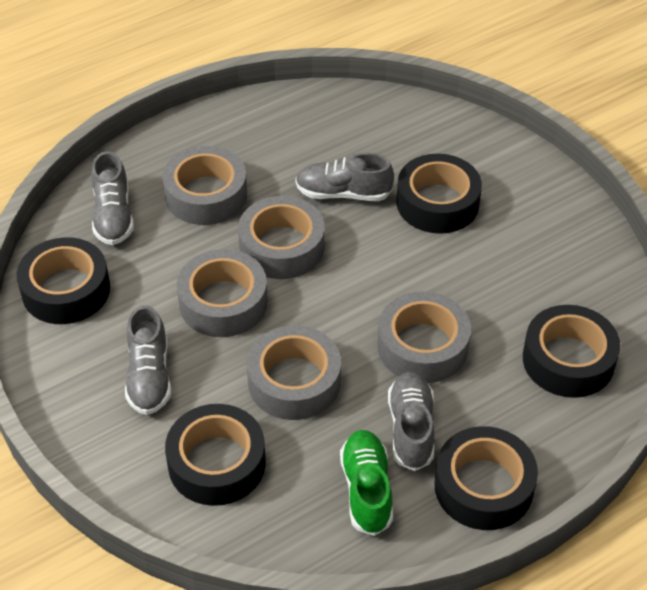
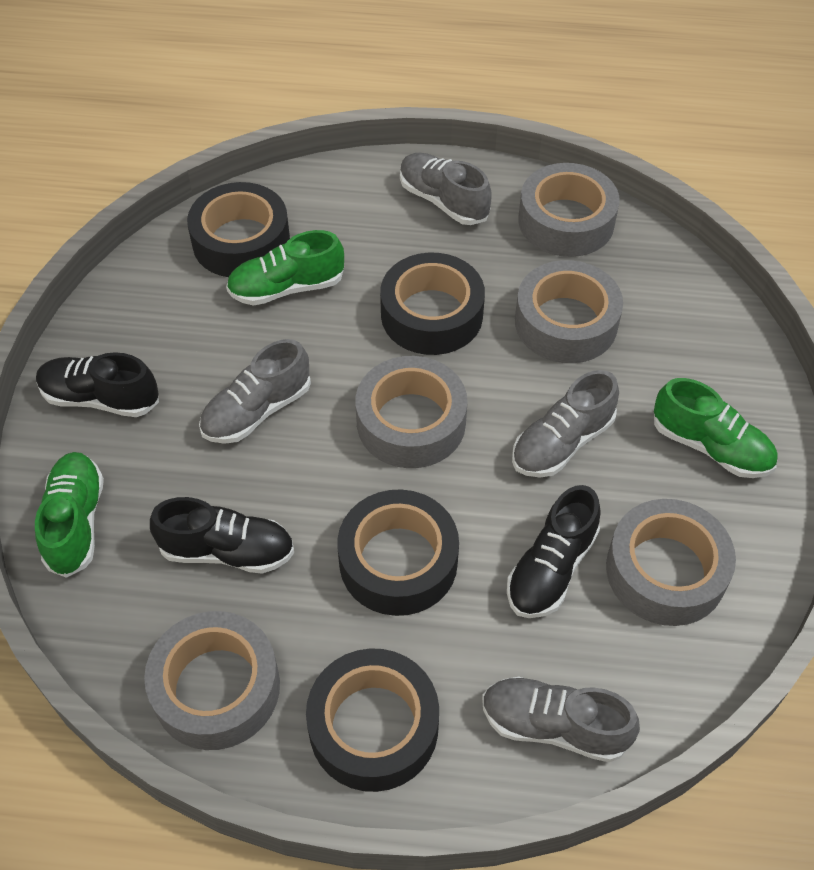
black shoe: none = 0 -> [36,352,159,417] [150,497,294,574] [507,485,601,618] = 3
black tape: [17,237,110,324] [165,404,266,506] [397,154,482,234] [434,426,538,530] [523,305,620,398] = 5 -> [187,182,290,277] [306,648,439,792] [337,490,459,616] [380,253,485,355] = 4
green shoe: [340,430,393,536] = 1 -> [35,452,104,578] [226,230,344,306] [654,378,778,478] = 3

